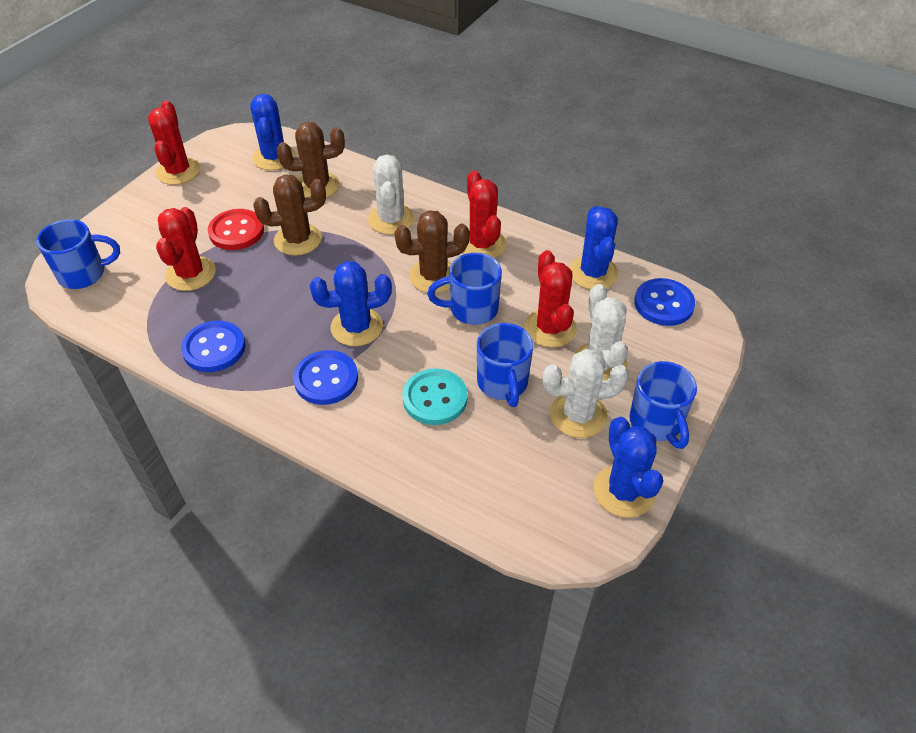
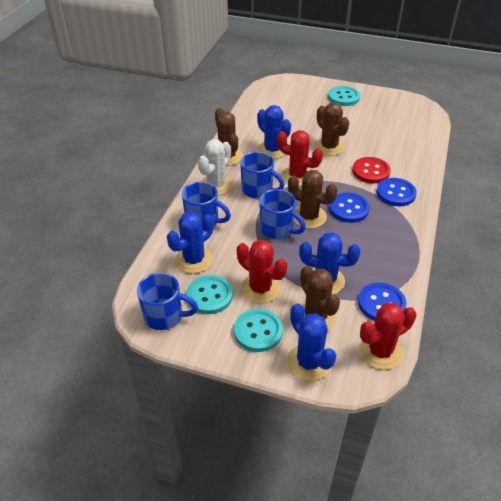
brown cactus: [253,174,326,256] [277,122,345,198] [394,210,470,293] = 3 -> [215,108,243,166] [288,170,338,229] [300,266,340,331] [314,102,349,156] = 4
red cactus: [148,101,200,185] [156,207,216,291] [462,170,506,258] [524,250,577,348] = 4 -> [237,240,287,304] [277,130,323,186] [359,302,417,370] = 3
turquoise button: [402,368,468,425] = 1 -> [186,275,233,314] [234,309,283,352] [328,86,360,106] = 3
white cactus: [368,154,415,235] [542,349,629,438] [574,284,628,381] = 3 -> [198,139,233,196] = 1

